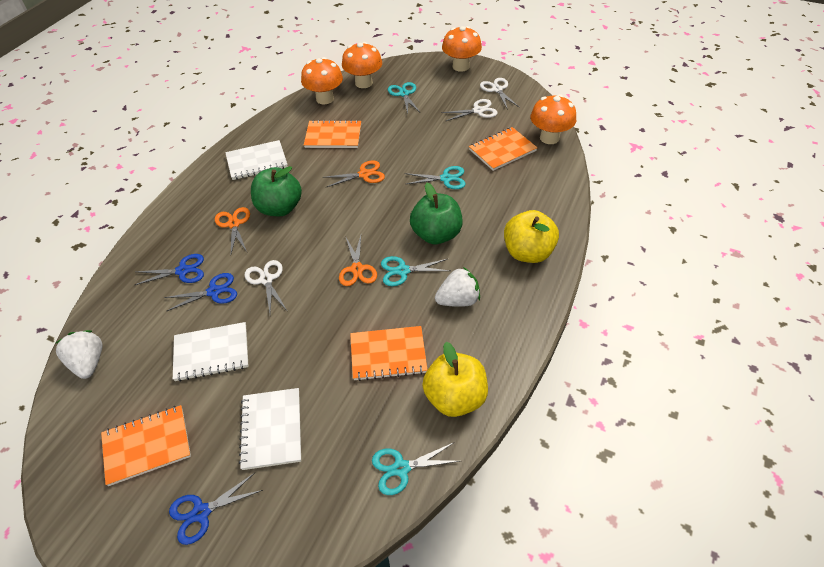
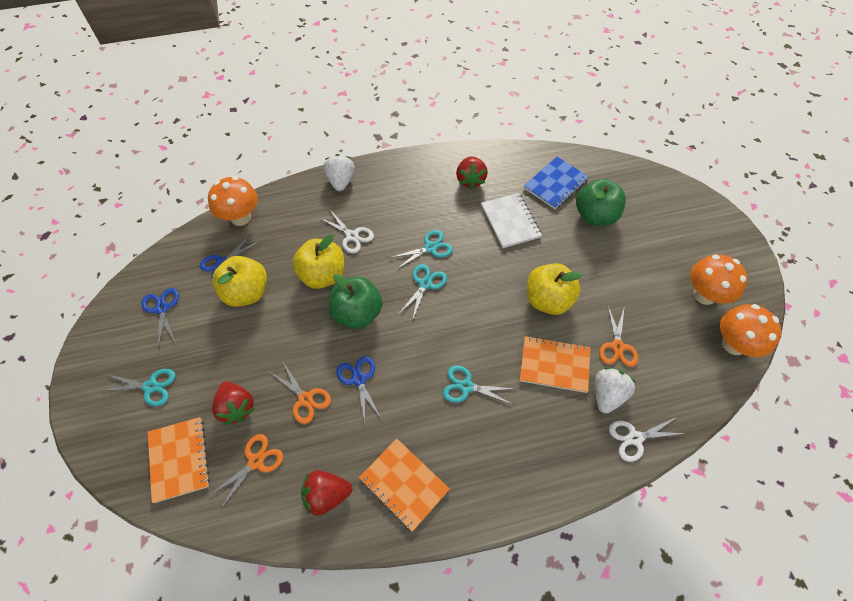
blue notebook: none = 0 -> [524,157,589,209] = 1
orange mushroom: [301,57,343,105] [342,42,382,88] [442,26,482,72] [530,94,576,144] = 4 -> [208,176,258,226] [690,255,748,305] [720,304,781,357] = 3
orange notebook: [101,405,191,486] [304,120,361,148] [350,326,427,381] [469,127,538,171] = 4 -> [148,417,210,503] [359,439,450,532] [520,336,590,393] = 3
red strawberry: none = 0 -> [212,381,255,425] [301,470,352,516] [456,156,488,189] = 3
white notebook: [173,322,249,382] [225,140,288,180] [239,388,301,470] = 3 -> [481,193,542,248] = 1
white scissors: [244,260,287,313] [441,99,498,121] [480,78,520,110] = 3 -> [318,210,374,253] [609,418,687,462] = 2
yellow apple: [422,342,488,417] [504,210,559,263] = 2 -> [212,256,267,307] [292,234,344,289] [527,263,583,315] = 3

